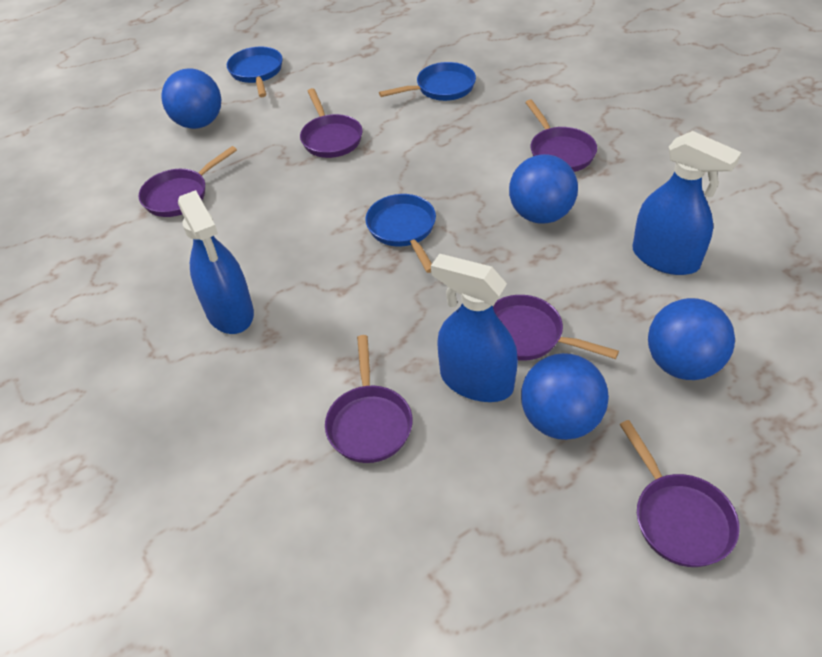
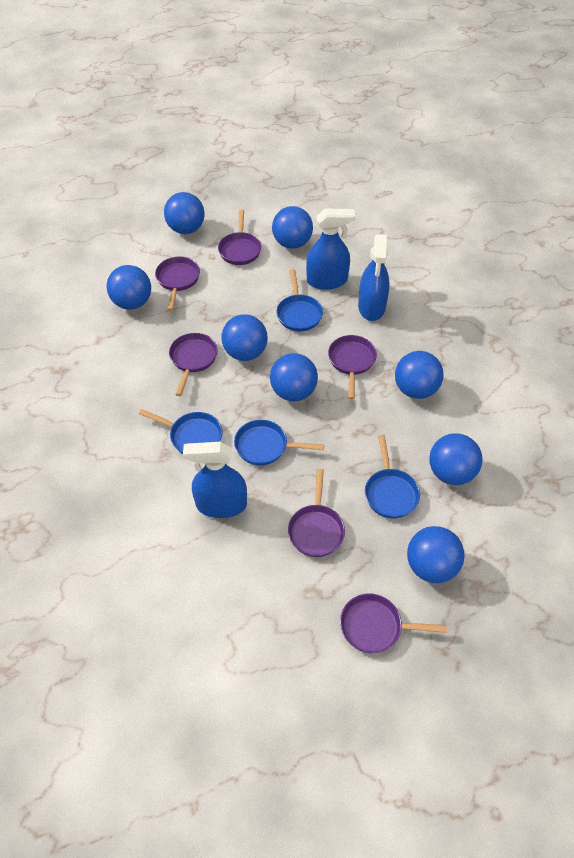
blue ball: [162,68,221,129] [509,154,578,224] [521,353,609,440] [648,298,735,380] = 4 -> [107,265,151,310] [164,192,205,234] [221,314,268,361] [270,353,318,401] [272,206,313,249] [395,351,443,399] [407,526,465,583] [429,433,483,485] = 8
blue pan: [227,46,282,97] [365,194,436,273] [379,62,476,101] = 3 -> [139,409,222,454] [234,420,324,465] [277,269,323,331] [365,435,420,518] = 4

